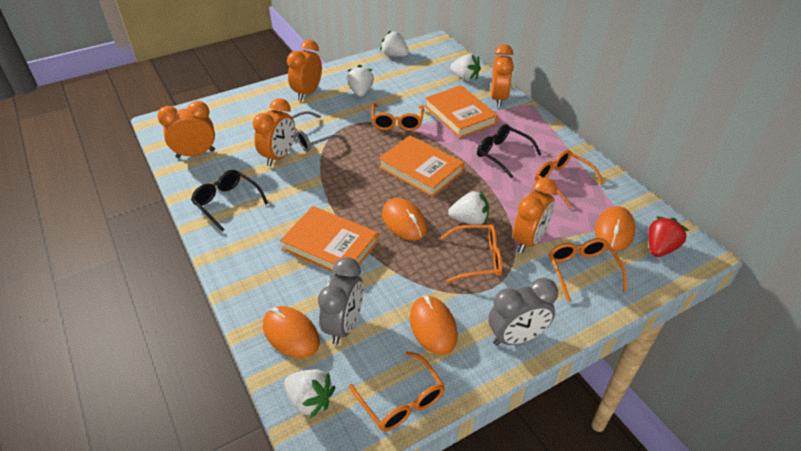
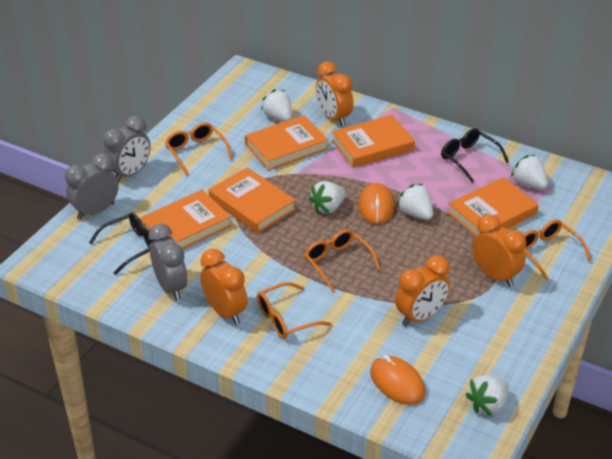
grey clock: [318,257,363,345] [488,278,558,346] = 2 -> [65,153,119,220] [103,116,151,182] [148,224,188,301] = 3
grey glasses: [291,111,346,151] = 1 -> none = 0
orange book: [280,206,378,273] [378,135,464,197] [425,85,498,138] = 3 -> [139,190,232,249] [209,167,296,233] [245,115,329,170] [332,115,415,168] [447,177,539,237] = 5
orange clock: [157,101,215,158] [252,98,295,167] [287,40,322,101] [491,44,514,107] [512,178,557,253] = 5 -> [200,249,248,325] [316,62,353,126] [395,255,450,326] [472,214,526,287] = 4
orange glasses: [349,351,445,432] [371,104,424,131] [440,224,502,283] [535,150,604,208] [549,238,627,302] = 5 -> [165,122,233,175] [257,282,332,339] [304,229,380,292] [524,219,591,281] = 4
orange mouse: [263,306,320,358] [382,198,427,240] [410,296,458,355] [595,206,635,252] = 4 -> [359,183,395,225] [370,355,425,405] = 2
red strawberry: [648,216,689,257] = 1 -> none = 0

